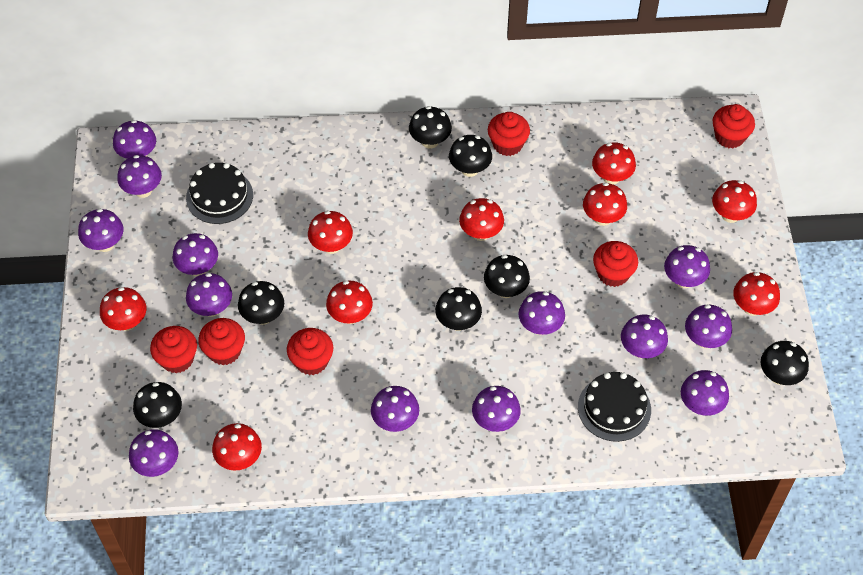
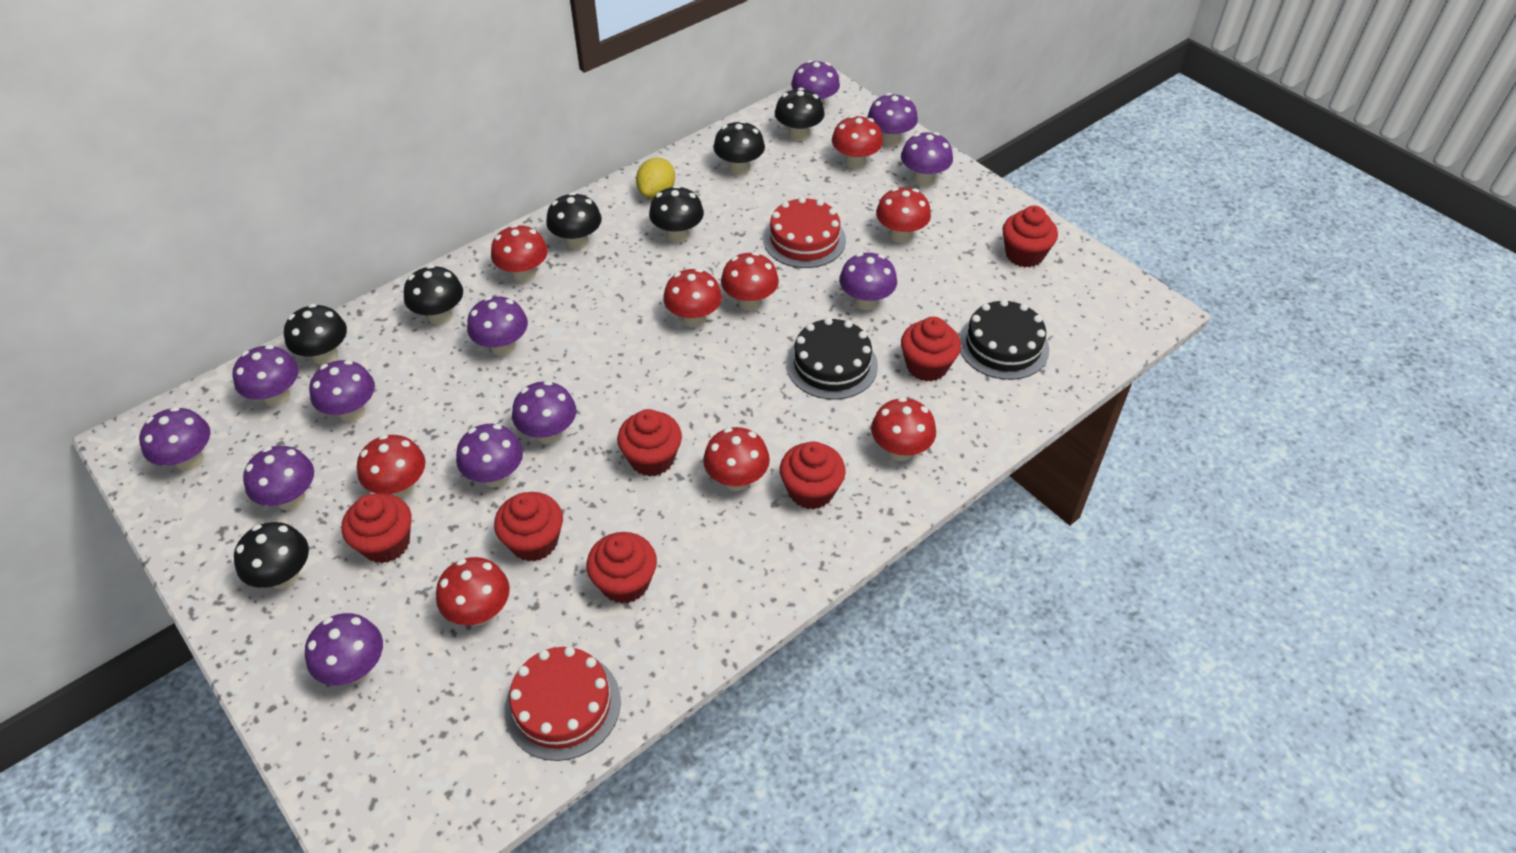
purple mushroom: [78,209,124,252] [113,120,156,159] [117,155,162,198] [129,429,179,477] [173,233,218,276] [186,273,232,317] [371,386,419,432] [472,386,521,432] [518,291,565,335] [621,315,668,358] [664,245,710,288] [681,370,729,416] [685,305,732,348] = 13 -> [139,407,210,471] [232,345,299,407] [243,446,314,510] [305,613,383,686] [309,360,375,422] [456,424,523,487] [467,296,528,356] [512,381,576,444] [791,60,840,107] [839,253,897,310] [867,93,918,146] [901,132,953,186] = 12
red cake: none = 0 -> [505,647,621,761] [763,197,846,268] = 2
red cupcake: [150,326,197,373] [198,318,245,365] [287,328,333,375] [488,112,530,156] [593,241,638,287] [712,104,755,149] = 6 -> [342,493,411,563] [494,492,563,562] [586,532,657,604] [617,409,682,477] [780,441,846,510] [901,317,961,382] [1002,206,1058,267] = 7
yellow lemon: none = 0 -> [636,158,675,199] = 1

